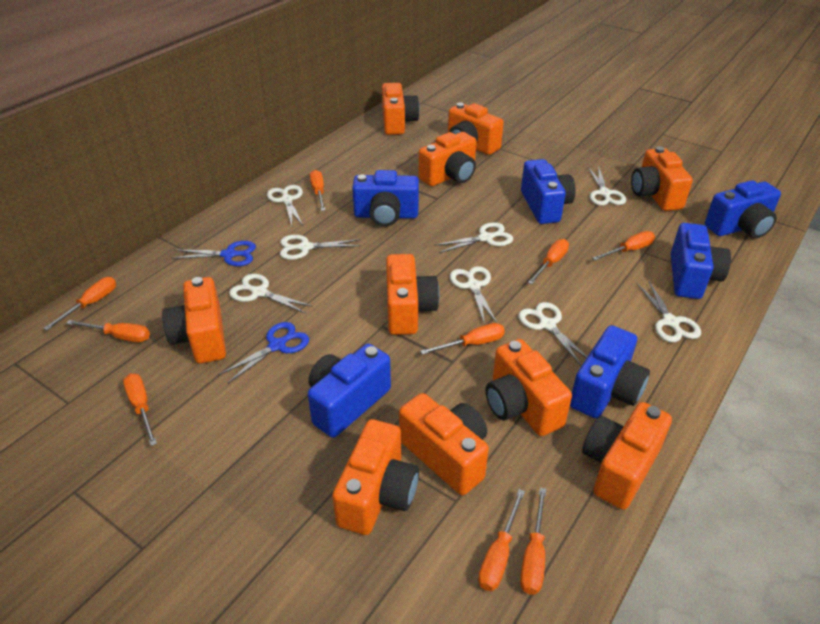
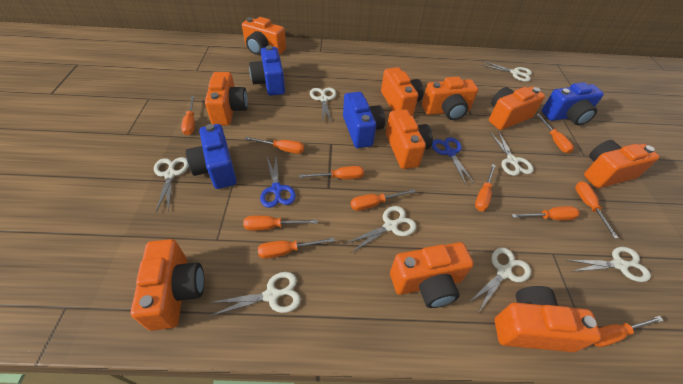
blue camera: [308,344,391,438] [352,170,419,226] [521,159,576,224] [570,325,650,418] [671,223,731,299] [705,180,781,238] = 6 -> [186,124,237,189] [249,45,285,96] [343,92,385,148] [542,82,604,125] = 4
orange screwdriver: [43,277,116,330] [66,320,150,342] [123,374,157,446] [310,170,325,211] [420,323,505,355] [478,489,525,591] [520,488,546,595] [528,239,569,284] [593,231,655,261] = 9 -> [181,96,195,135] [243,215,318,231] [245,137,304,154] [258,237,335,259] [299,166,364,179] [351,189,415,211] [475,164,496,211] [511,206,580,220] [536,114,574,153] [575,181,618,239] [593,316,664,347] = 11

